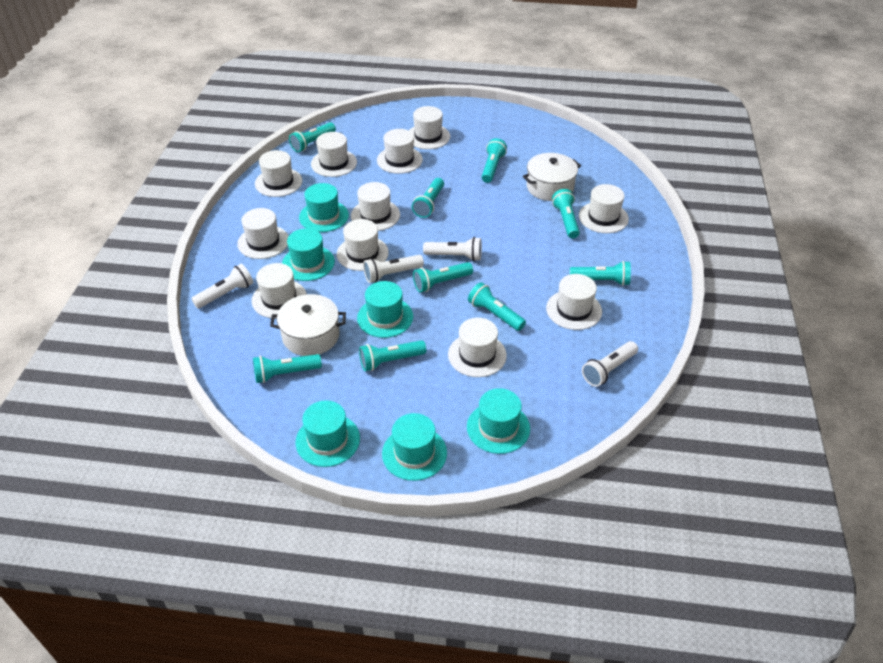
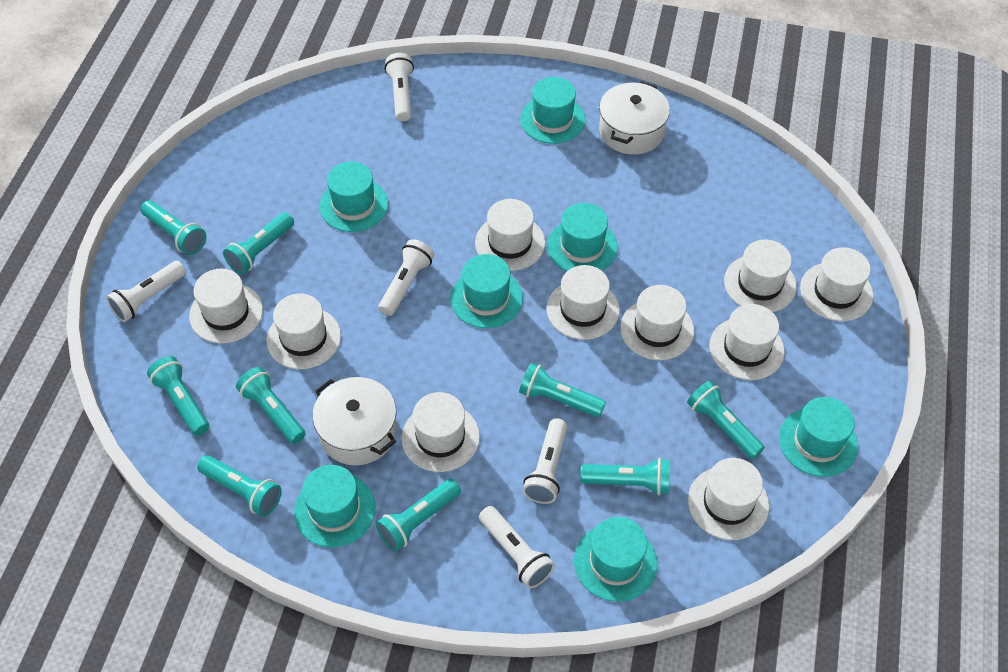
turquoise hat: [282,228,335,281] [296,400,360,467] [299,183,349,232] [357,281,413,338] [382,413,447,481] [467,388,530,454] = 6 -> [294,465,375,547] [320,162,389,232] [450,254,523,328] [520,77,586,144] [547,203,618,271] [574,517,657,602] [779,397,858,477] = 7
white flashlight: [191,264,253,309] [363,255,424,283] [423,237,482,261] [582,341,638,387] = 4 -> [106,261,186,322] [378,239,434,316] [385,53,414,121] [479,506,555,589] [523,418,568,504] = 5
white hat: [237,208,289,259] [252,263,307,318] [255,150,302,197] [311,132,357,177] [337,219,389,271] [351,182,400,231] [377,129,423,174] [409,106,450,149] [448,318,507,377] [546,274,602,330] [579,184,629,233] = 11 -> [189,269,263,343] [266,294,341,369] [401,392,480,472] [475,199,545,271] [547,265,619,340] [620,285,694,360] [688,458,769,540] [710,304,784,380] [724,239,797,312] [800,247,873,321] = 10

